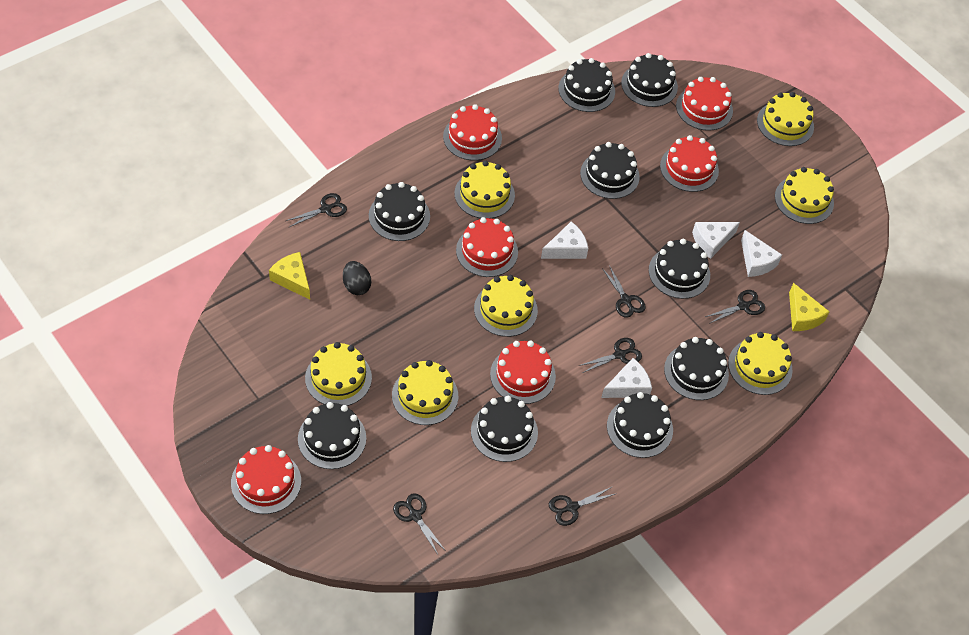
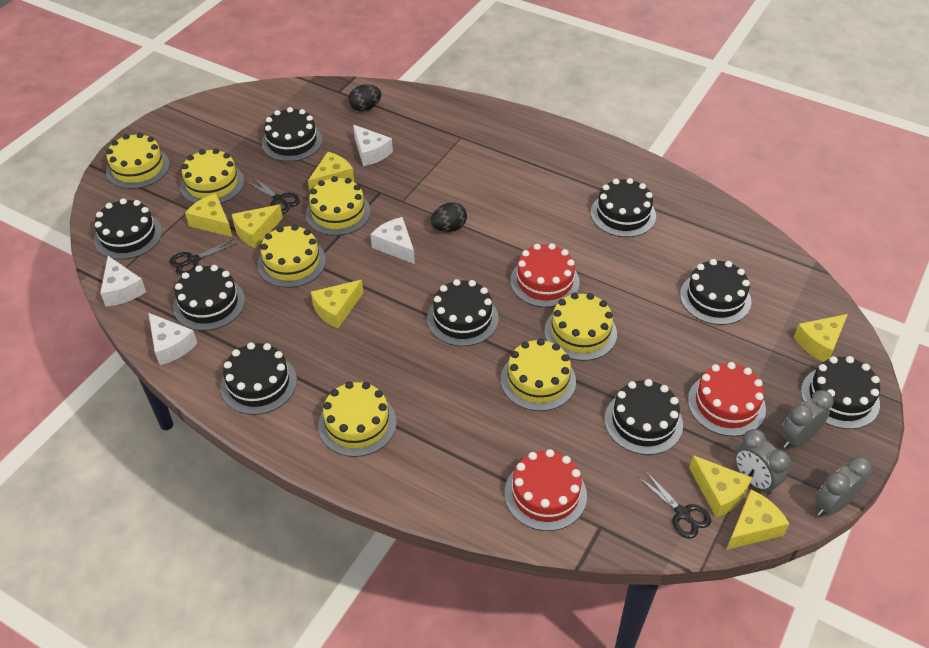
black egg: [343,261,371,295] = 1 -> [349,84,381,112] [431,202,467,232] = 2
black scissors: [286,193,347,227] [393,493,446,555] [549,486,615,526] [579,338,642,373] [602,265,646,318] [705,290,765,324] = 6 -> [170,239,238,276] [247,177,300,214] [638,472,711,539] = 3
grey clock: none = 0 -> [735,429,791,495] [781,390,833,449] [815,456,872,516] = 3
red cake: [231,445,301,514] [443,104,502,161] [456,217,518,277] [490,341,556,404] [660,135,719,192] [676,77,733,131] = 6 -> [505,449,587,531] [510,243,580,307] [688,362,766,437] = 3
yellow cheese: [269,252,310,300] [789,283,830,331] = 2 -> [185,193,232,237] [232,204,283,249] [308,152,354,192] [311,280,363,328] [689,455,752,518] [726,489,790,550] [794,314,848,362] = 7

